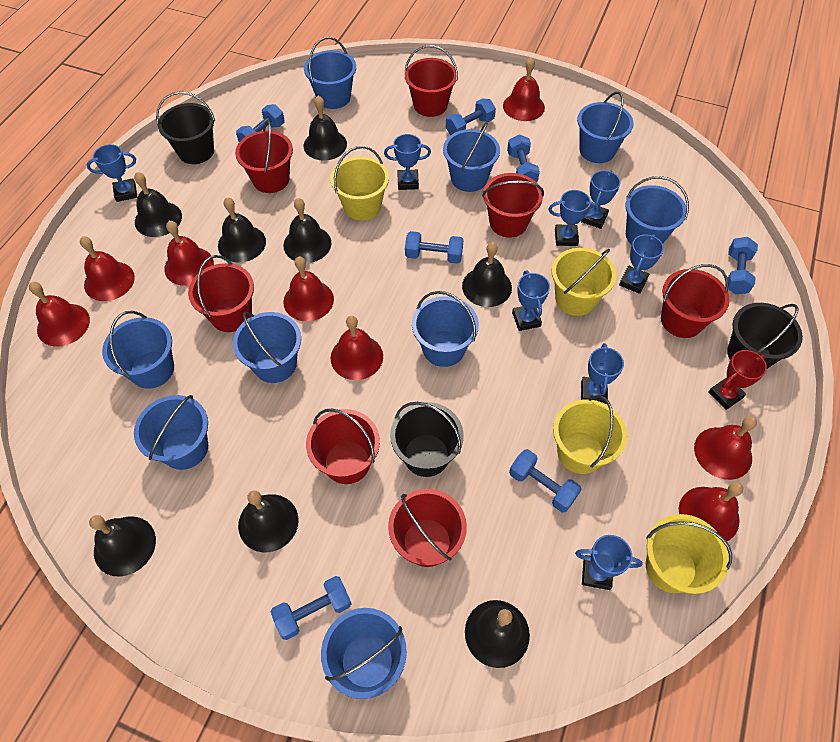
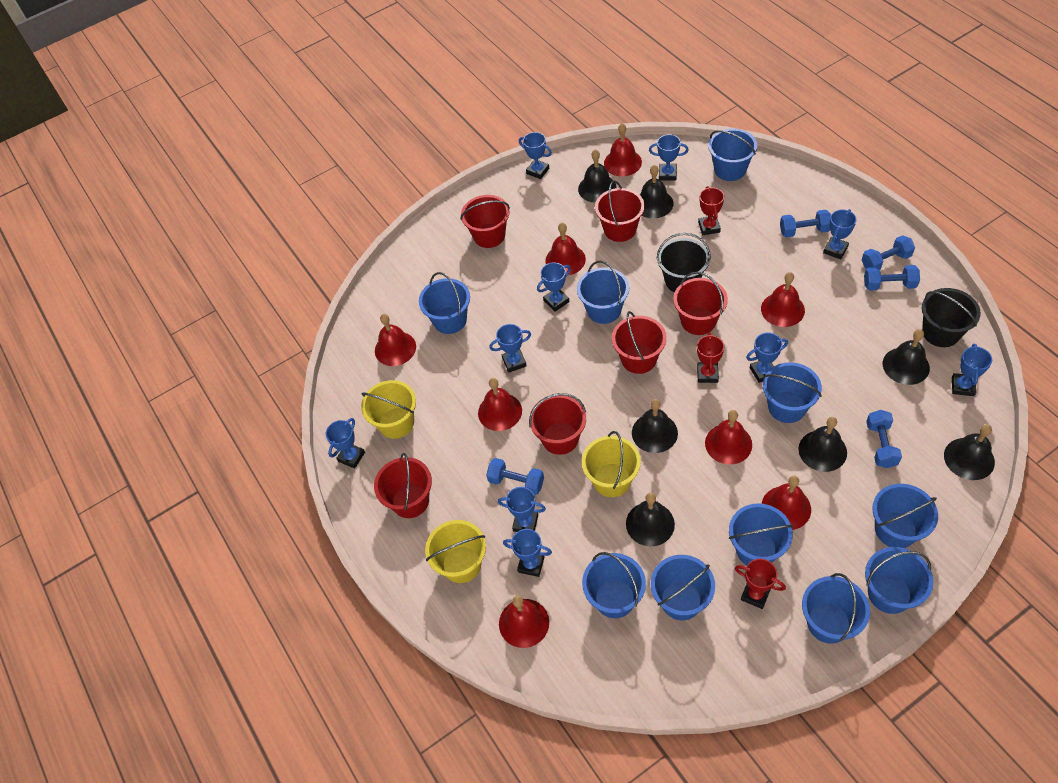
black bell: [89,515,156,577] [134,172,182,237] [218,197,266,262] [238,490,299,552] [283,198,332,263] [304,96,347,161] [462,242,512,307] [465,600,530,668] = 8 -> [578,149,617,203] [626,493,675,546] [632,399,678,453] [639,165,674,218] [798,417,847,472] [883,329,930,385] [944,424,995,480] = 7
black bucket: [156,92,215,164] [390,402,464,477] [727,303,803,369] = 3 -> [656,233,711,293] [922,288,981,347] = 2
blue bucket: [102,311,174,389] [134,395,208,470] [233,311,301,383] [304,37,356,109] [321,608,407,699] [412,291,479,367] [443,122,500,192] [577,92,634,163] [625,176,689,245] = 9 -> [419,272,470,334] [577,261,629,324] [582,552,646,618] [651,555,715,620] [708,128,757,181] [729,503,793,565] [763,362,822,423] [802,573,870,644] [865,547,933,614] [872,484,938,548] = 10
blue dumbbell: [236,104,284,142] [271,576,352,640] [405,231,464,264] [446,98,496,135] [507,134,540,182] [509,449,581,512] [725,237,758,294] = 7 -> [486,458,544,495] [780,210,831,237] [862,235,915,270] [864,265,920,291] [866,410,902,468] = 5
blue trophy: [87,144,137,202] [384,134,431,190] [512,271,550,331] [549,190,599,246] [575,535,643,590] [581,170,620,229] [581,343,624,404] [619,234,664,294] = 8 -> [326,418,365,469] [489,324,531,373] [498,487,546,532] [503,529,552,577] [519,132,552,179] [537,262,571,311] [649,134,689,180] [746,333,788,383] [823,209,857,259] [952,344,992,396] = 10
red bucket: [188,255,254,332] [235,120,293,193] [306,409,380,484] [388,489,467,567] [405,45,458,117] [482,173,544,238] [661,264,730,338] = 7 -> [374,453,432,518] [461,195,510,248] [529,393,586,455] [595,180,645,242] [612,311,667,374] [673,272,728,335] = 6
red trophy: [708,350,767,410] = 1 -> [697,332,724,383] [698,186,724,235] [735,559,786,609] = 3
yellow bucket: [330,146,389,221] [552,248,616,316] [553,395,627,474] [646,514,732,594] = 4 -> [361,380,416,439] [425,520,486,583] [582,431,641,497] = 3

